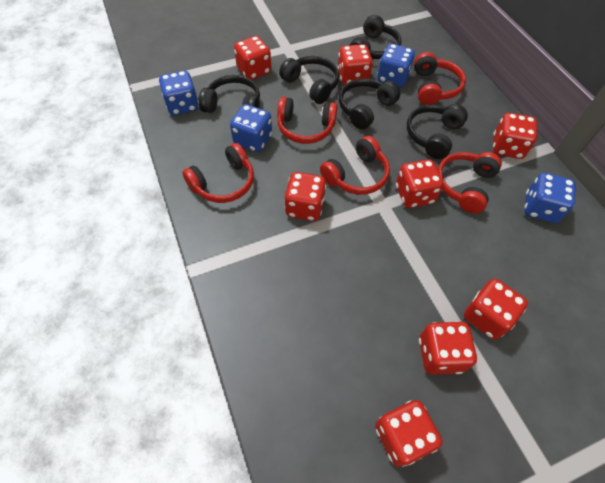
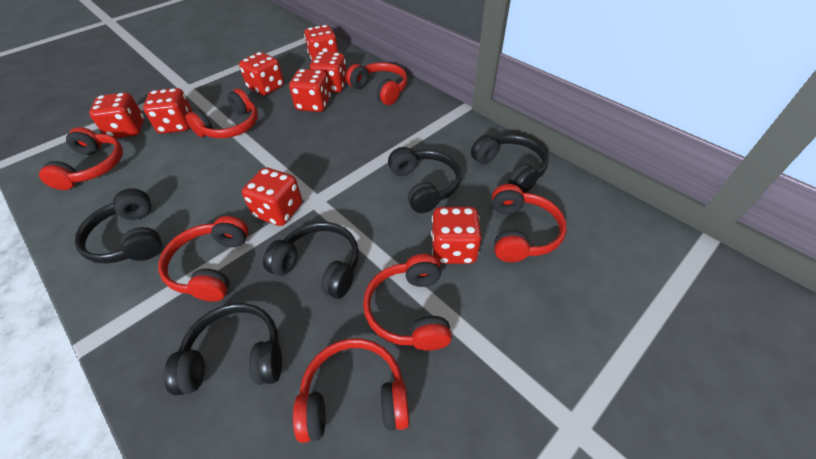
blue dice: [159,70,199,116] [230,104,272,152] [377,44,415,87] [524,173,576,223] = 4 -> none = 0
red headphones: [182,143,254,203] [277,97,337,144] [320,136,390,195] [414,52,466,105] [438,152,502,213] = 5 -> [39,127,123,190] [158,216,249,302] [185,89,258,138] [293,338,409,443] [346,62,408,105] [363,254,452,351] [492,184,567,262] = 7

